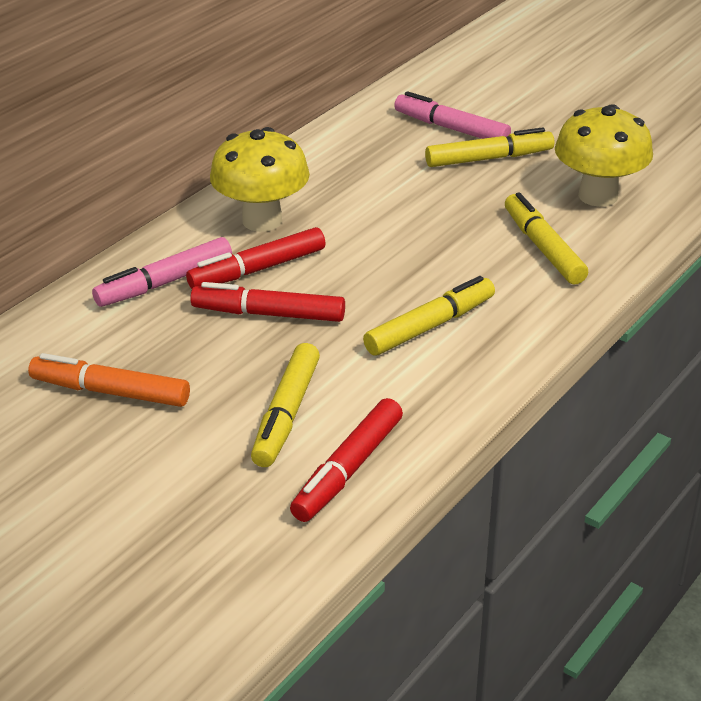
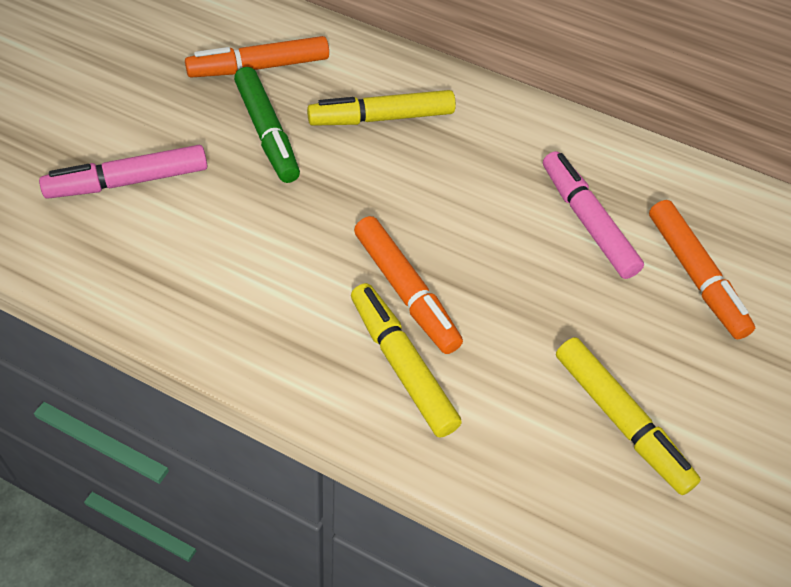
green marker: none = 0 -> [234,67,300,183] = 1
orange marker: [28,353,190,407] = 1 -> [185,36,329,78] [354,216,463,354] [649,200,755,339] = 3
red marker: [186,227,326,289] [190,282,345,322] [290,398,403,522] = 3 -> none = 0
yellow marker: [251,343,320,467] [363,276,495,355] [425,127,554,167] [505,192,588,284] = 4 -> [307,90,456,126] [351,283,462,438] [556,337,701,495] = 3
yellow mushroom: [210,127,310,232] [555,104,653,207] = 2 -> none = 0

